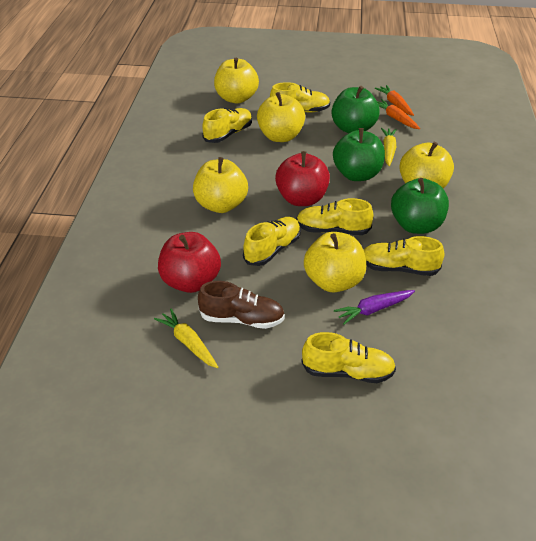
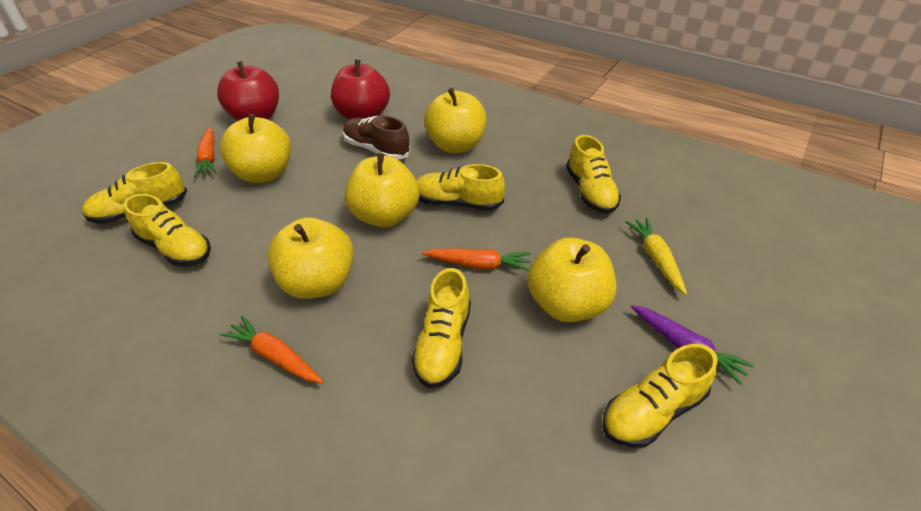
green apple: [332,86,380,133] [333,128,385,181] [391,178,449,234] = 3 -> none = 0
orange carrot: [375,85,414,116] [377,99,420,129] = 2 -> [194,127,216,177] [220,316,324,383] [422,248,531,271] = 3
yellow carrot: [154,309,218,368] [381,128,397,166] = 2 -> [626,218,687,295] = 1

